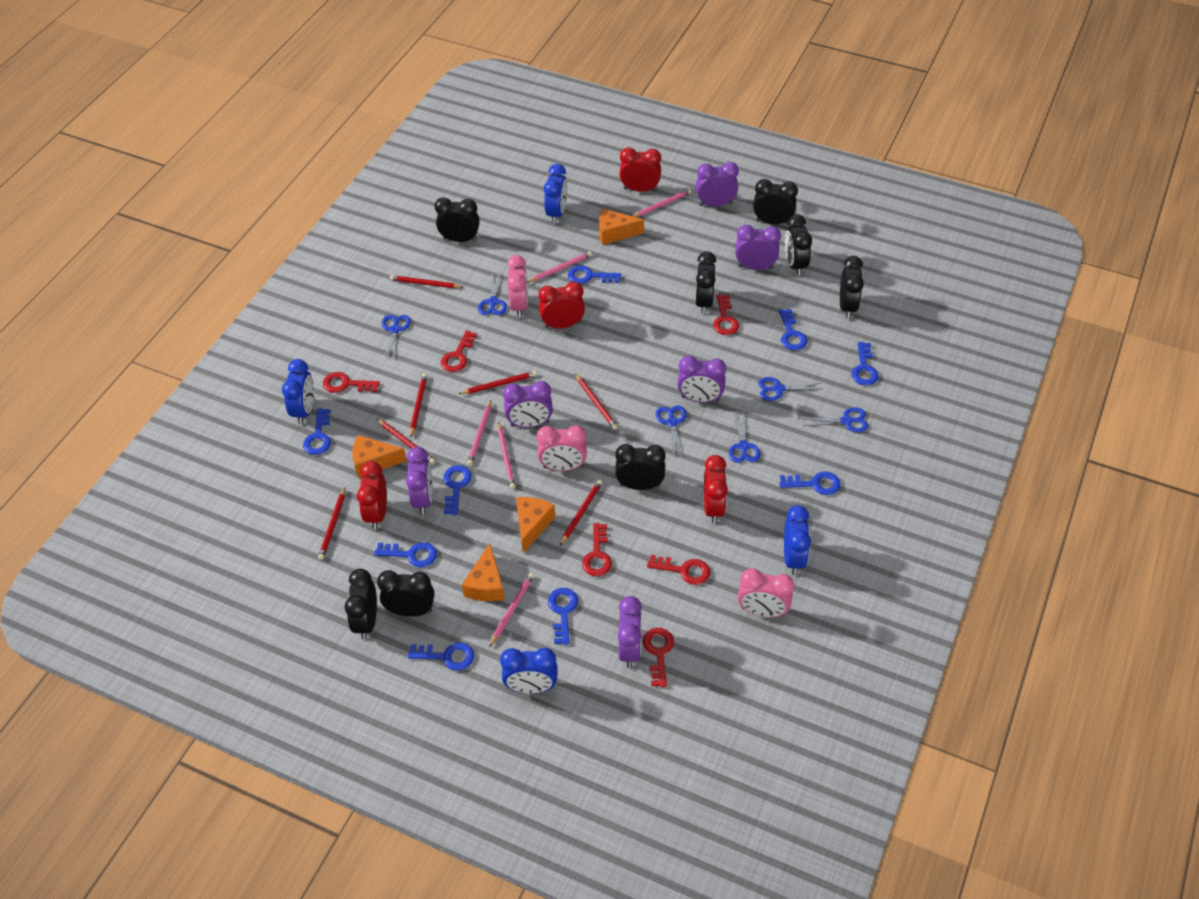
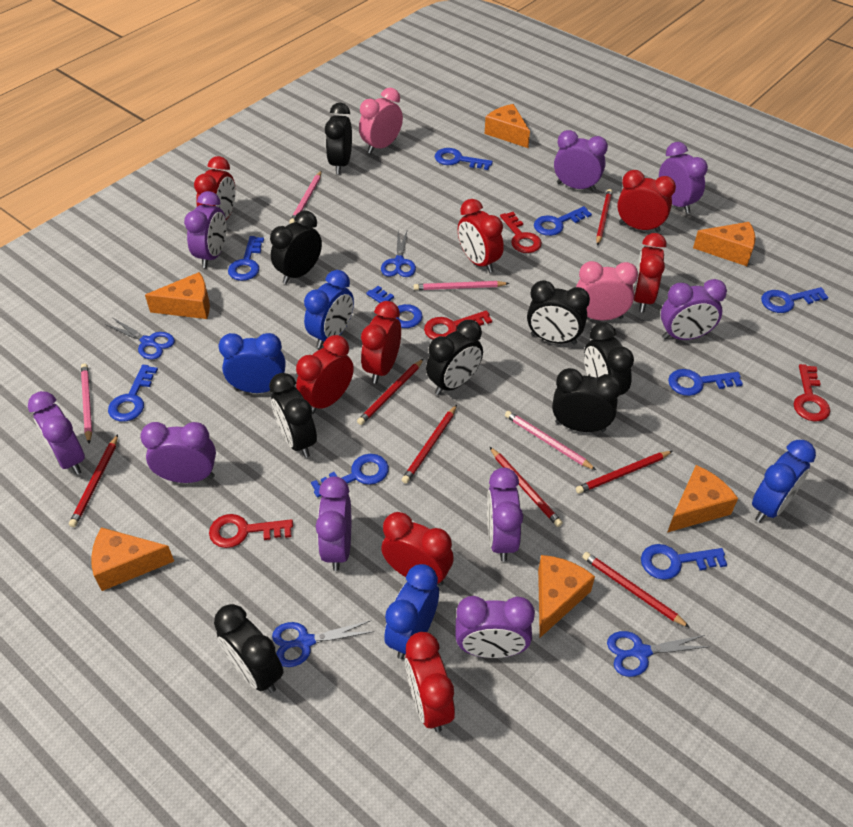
blue scissors: [382,315,411,360] [478,273,507,315] [656,405,687,457] [729,412,760,463] [758,377,822,401] [802,407,868,432] = 6 -> [105,317,175,360] [272,620,374,667] [381,229,416,277] [607,631,711,677] = 4
orange cheese: [352,435,407,478] [462,543,505,601] [516,497,555,553] [599,209,644,245] = 4 -> [91,527,174,591] [145,272,210,319] [485,104,530,148] [538,555,595,638] [667,465,738,533] [693,222,756,266] = 6
pink clock: [507,255,528,318] [537,426,587,471] [738,568,794,618] = 3 -> [359,88,403,154] [576,261,638,321] = 2
pink pencil: [467,400,491,465] [489,573,534,647] [498,422,515,489] [527,251,592,283] [633,189,691,217] = 5 -> [81,363,92,443] [289,171,322,224] [414,281,509,290] [505,411,596,470] = 4
purple clock: [406,447,433,515] [503,381,553,428] [618,596,642,668] [677,356,726,403] [696,162,739,206] [735,225,781,270] = 6 -> [28,391,85,475] [140,422,216,483] [184,191,226,268] [316,476,351,571] [456,596,535,658] [487,467,523,562] [554,130,608,191] [659,142,708,214] [661,279,727,340] = 9
red clock: [357,461,387,529] [539,281,585,329] [620,147,661,192] [704,455,728,523] = 4 -> [194,156,236,220] [296,335,354,414] [361,301,401,384] [381,512,454,586] [405,632,455,732] [458,199,504,273] [617,170,676,232] [633,233,666,312] = 8
red key: [323,372,380,393] [441,330,477,372] [582,523,612,576] [643,628,674,687] [647,555,710,585] [713,294,739,335] = 6 -> [209,514,293,548] [424,310,492,340] [500,212,542,253] [794,364,830,422] = 4

